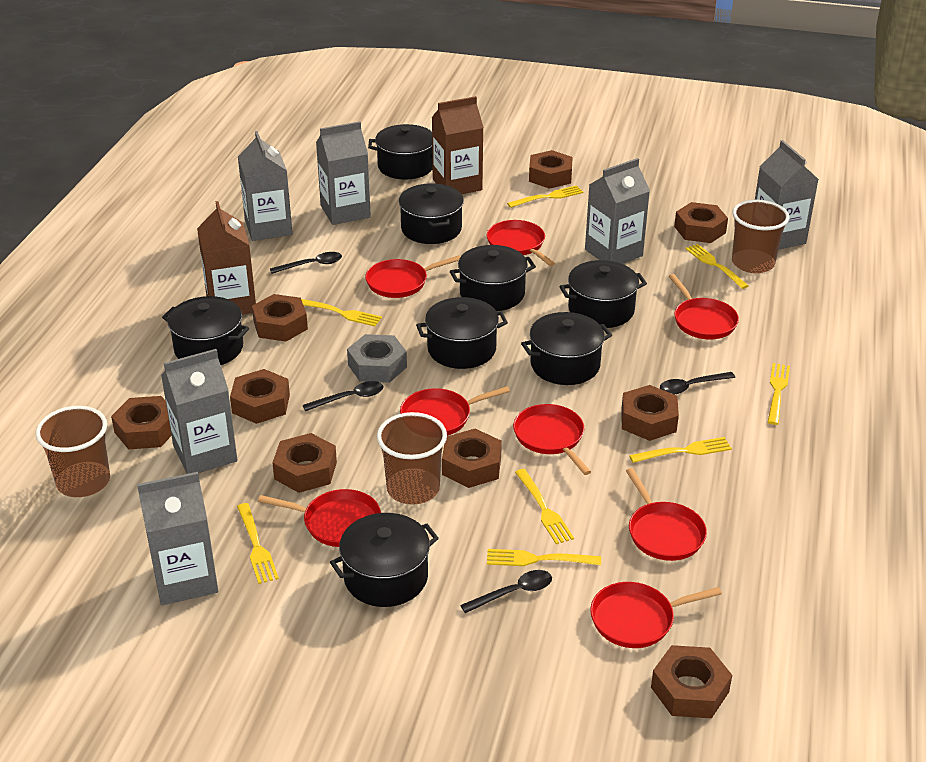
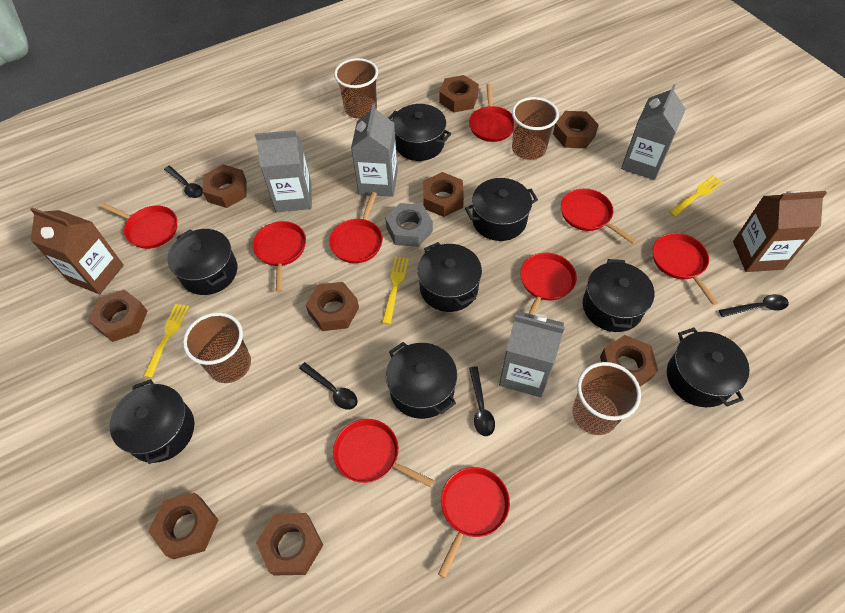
brown cup: [36,406,110,497] [377,412,447,505] [732,200,789,273] = 3 -> [183,312,251,383] [334,58,378,119] [512,97,559,160] [572,362,641,435] = 4
grey carton: [137,472,218,605] [161,349,238,474] [238,131,292,241] [316,121,371,225] [585,158,650,264] [755,140,818,249] = 6 -> [255,130,312,212] [351,104,398,197] [499,311,565,397] [621,84,686,180] = 4
red pan: [258,489,381,547] [365,255,460,298] [400,386,510,436] [486,220,555,266] [513,404,591,475] [590,582,722,648] [626,468,707,561] [669,274,739,340] = 8 -> [101,203,177,249] [252,221,306,292] [329,192,383,263] [333,419,434,487] [438,467,510,578] [469,84,514,142] [520,253,577,315] [561,189,637,244] [653,233,718,305] = 9
yellow fork: [237,503,279,584] [301,299,382,326] [487,549,601,566] [507,185,583,208] [515,469,574,544] [629,437,732,463] [685,244,749,289] [768,363,790,425] = 8 -> [144,304,189,378] [382,256,409,324] [669,175,723,217] = 3

